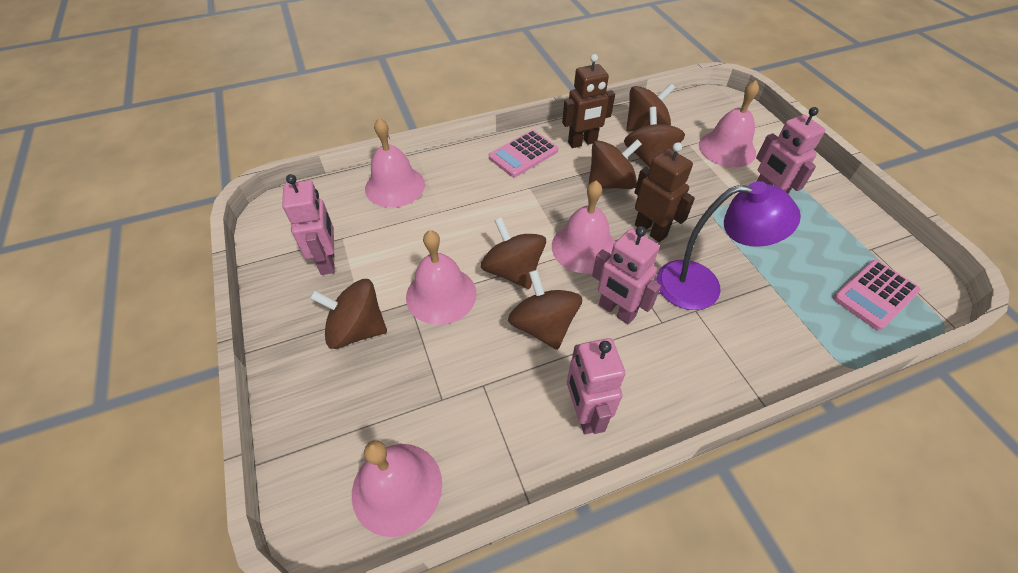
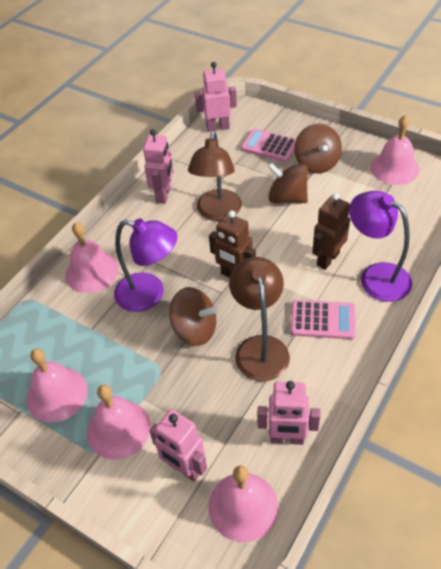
brown lamp: none = 0 -> [188,131,242,221] [229,257,290,381] = 2
brown spinning top: [310,279,387,349] [481,217,546,289] [508,270,582,350] [588,139,642,189] [624,107,685,167] [626,83,675,131] = 6 -> [169,287,217,346] [267,162,308,203] [294,124,342,173] = 3
purple lamp: [656,181,801,310] = 1 -> [114,218,177,312] [349,191,412,302] = 2

